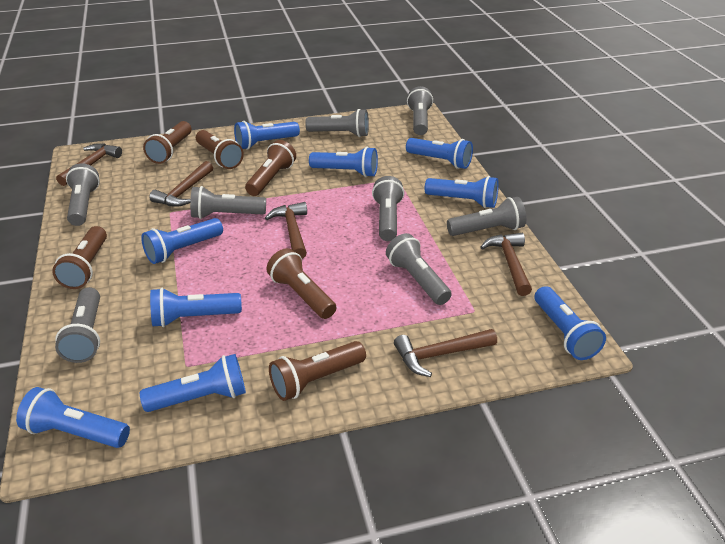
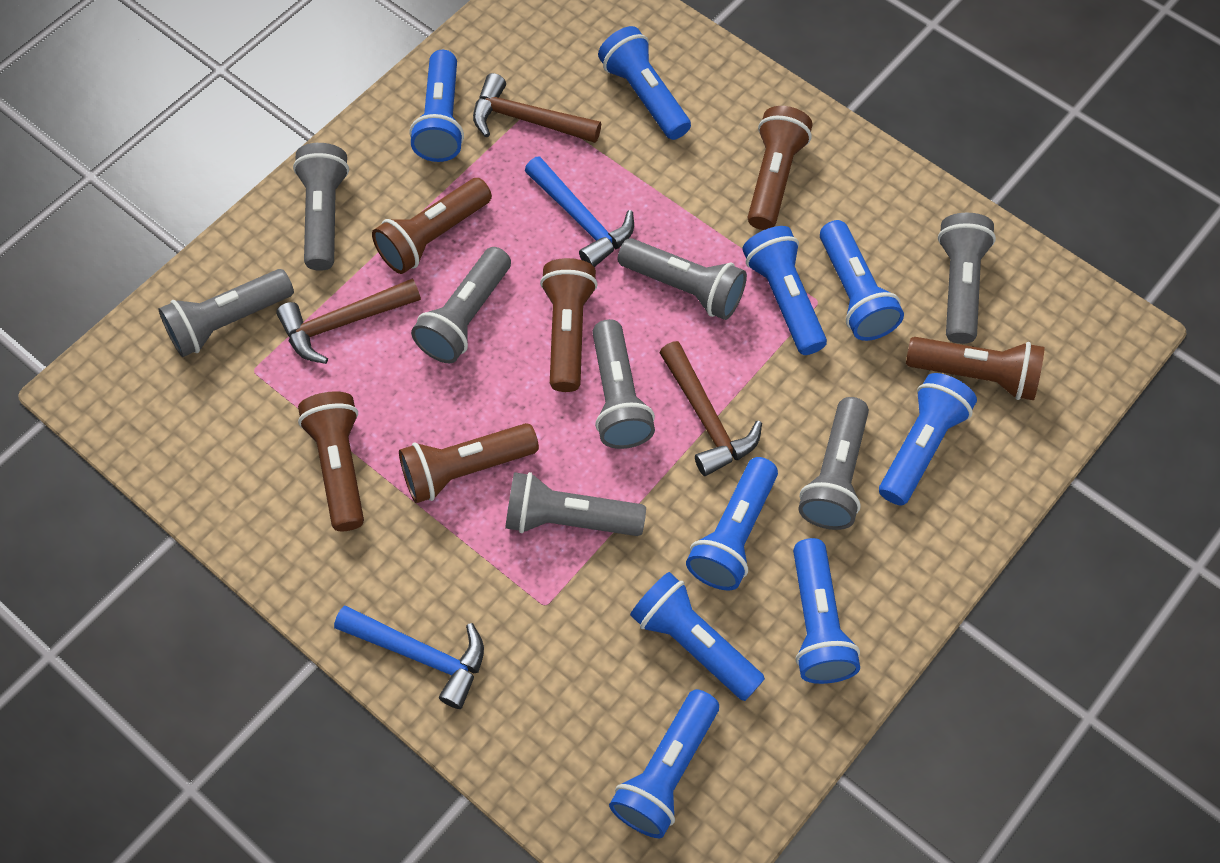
blue hammer: none = 0 -> [334,606,484,709] [525,156,634,267] = 2
brown hammer: [56,143,122,186] [149,161,213,207] [265,202,307,259] [394,329,497,377] [480,233,532,296] = 5 -> [276,278,421,364] [473,73,601,143] [659,341,762,476] = 3

